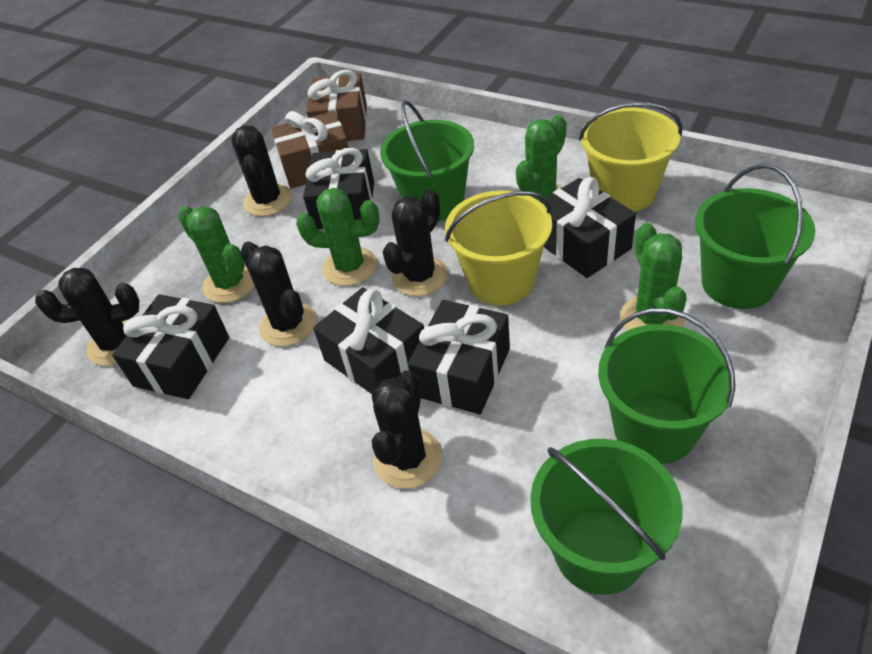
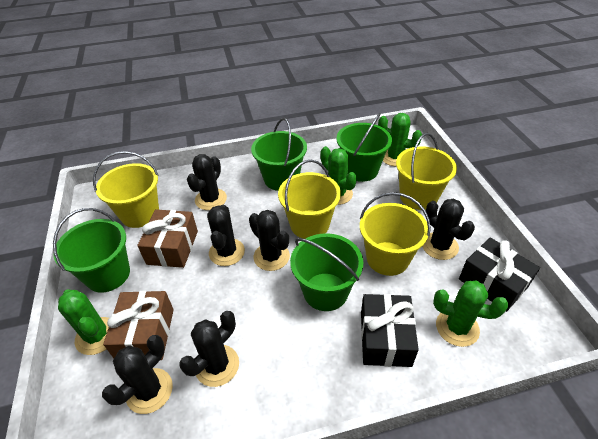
black cactus: [35,268,139,366] [231,125,292,216] [241,242,317,347] [372,370,442,489] [383,189,448,296] = 5 -> [102,335,173,414] [179,311,239,387] [187,154,227,210] [207,205,245,266] [249,210,290,271] [422,199,475,260] = 6
black gift: [112,294,229,399] [303,148,374,230] [313,287,424,394] [408,300,510,414] [540,177,636,278] = 5 -> [361,294,419,367] [459,237,540,312] = 2
yellow bucket: [445,190,552,305] [579,102,682,212] = 2 -> [93,151,159,228] [278,160,341,239] [360,192,431,276] [396,133,457,210] = 4

